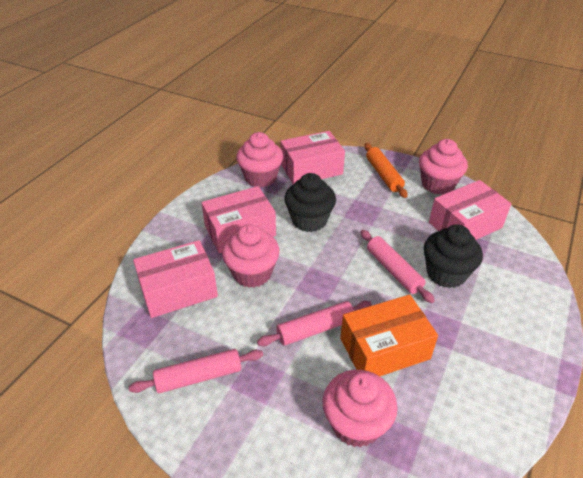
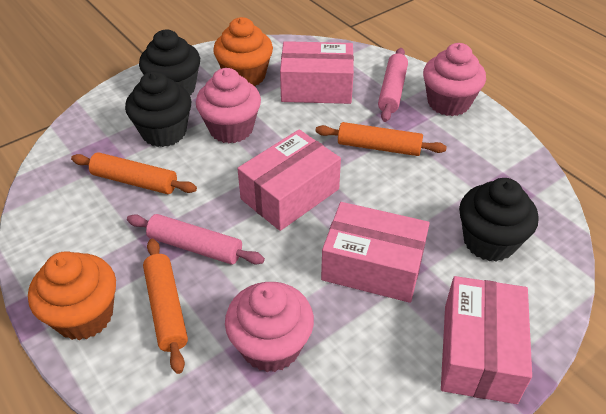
black cupcake: [284,173,336,232] [424,224,483,288] = 2 -> [125,71,191,147] [139,30,200,95] [459,178,538,262] = 3
orange box: [340,295,438,376] = 1 -> none = 0
orange cupcake: none = 0 -> [28,251,116,340] [213,17,273,86] = 2
orange rolling pin: [364,143,408,198] = 1 -> [71,152,197,194] [143,239,188,374] [315,122,447,156] = 3
pink cupcake: [222,224,280,288] [236,132,283,187] [323,370,398,447] [419,139,468,195] = 4 -> [196,68,261,143] [225,282,314,372] [423,43,486,116] = 3
pink rolling pin: [129,349,263,393] [257,301,372,346] [360,230,435,303] = 3 -> [127,214,265,265] [378,48,408,122] = 2

